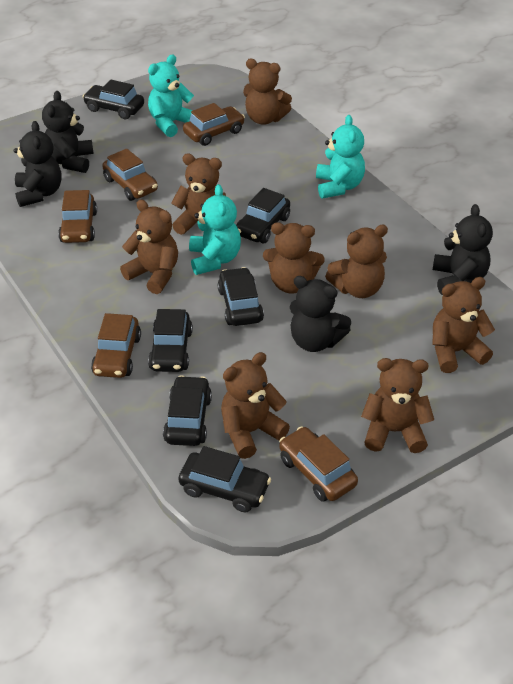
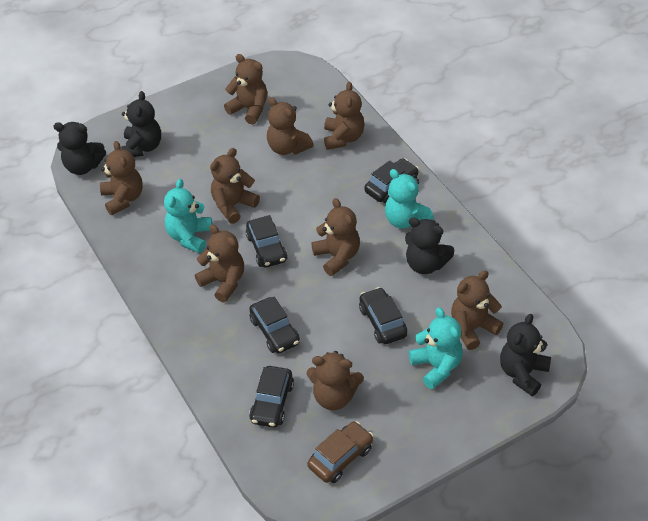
black car: [83,80,144,119] [148,309,193,372] [163,375,212,446] [178,446,271,512] [217,267,264,326] [236,188,290,243] = 6 -> [246,215,288,268] [249,296,300,353] [249,366,294,428] [359,287,407,344] [364,158,419,204] = 5
brown car: [58,190,97,243] [91,313,141,378] [102,149,158,201] [183,103,245,146] [279,426,358,502] = 5 -> [307,421,374,483] = 1
brown teddy bear: [120,200,178,294] [171,153,226,235] [221,352,290,459] [243,59,292,125] [263,222,325,294] [325,225,388,298] [361,358,434,453] [432,277,495,373] = 8 -> [100,141,143,215] [195,224,244,303] [210,148,260,224] [224,54,267,125] [267,97,313,155] [307,351,364,410] [311,198,360,276] [324,82,365,150] [451,270,503,350] = 9

